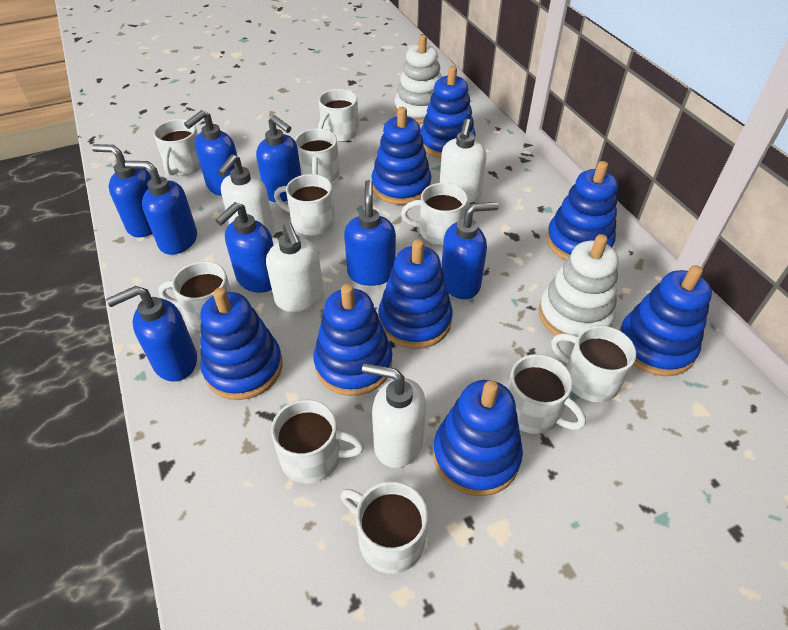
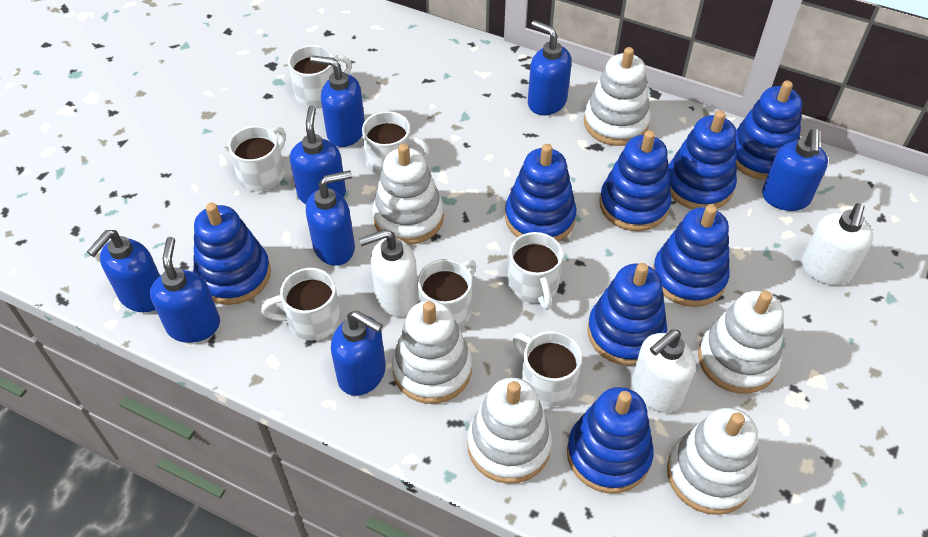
white mug: [153,119,201,176] [158,261,231,331] [271,399,364,484] [274,174,335,236] [295,128,340,182] [318,89,359,142] [341,481,428,574] [401,183,468,245] [507,354,586,434] [551,325,636,402] = 10 -> [228,126,286,191] [261,268,341,340] [288,45,352,107] [362,111,430,175] [417,259,477,328] [508,232,563,310] [513,331,582,407] = 7
white soap dispenser: [218,154,274,235] [266,222,323,312] [362,363,426,468] [440,119,486,204] = 4 -> [359,229,418,317] [632,330,696,413] [801,203,873,285] = 3
white stacking toy: [395,35,442,124] [539,234,619,343] = 2 -> [372,143,444,245] [392,301,472,404] [467,378,552,484] [584,47,651,146] [667,408,758,515] [698,291,784,394] = 6

